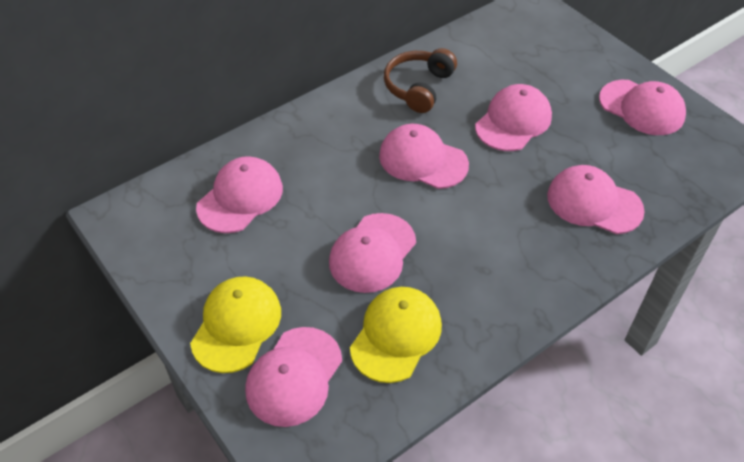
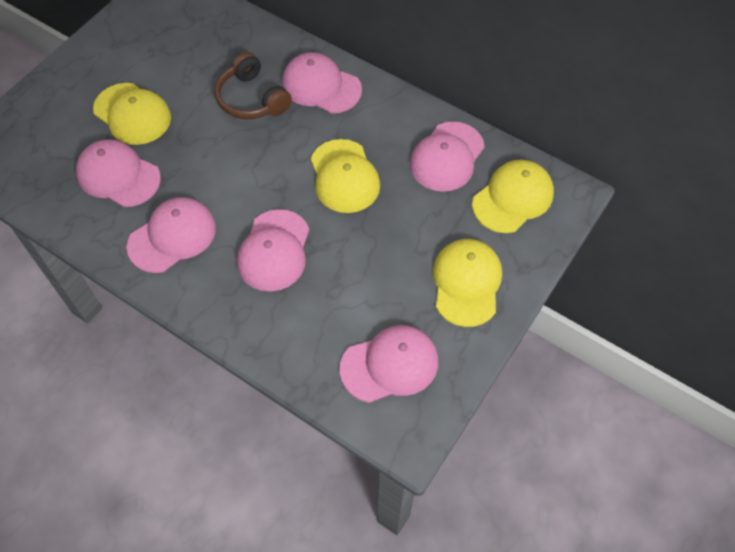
pink cap: [196,156,283,233] [245,327,342,427] [329,213,416,293] [379,124,469,189] [475,84,552,151] [547,165,645,234] [599,80,686,135] = 7 -> [76,139,161,207] [126,197,216,273] [237,209,309,291] [282,52,362,114] [339,325,438,403] [410,121,485,192] = 6
yellow cap: [190,276,281,373] [350,287,442,383] = 2 -> [93,83,171,145] [311,139,380,213] [433,239,502,327] [472,160,554,233] = 4

